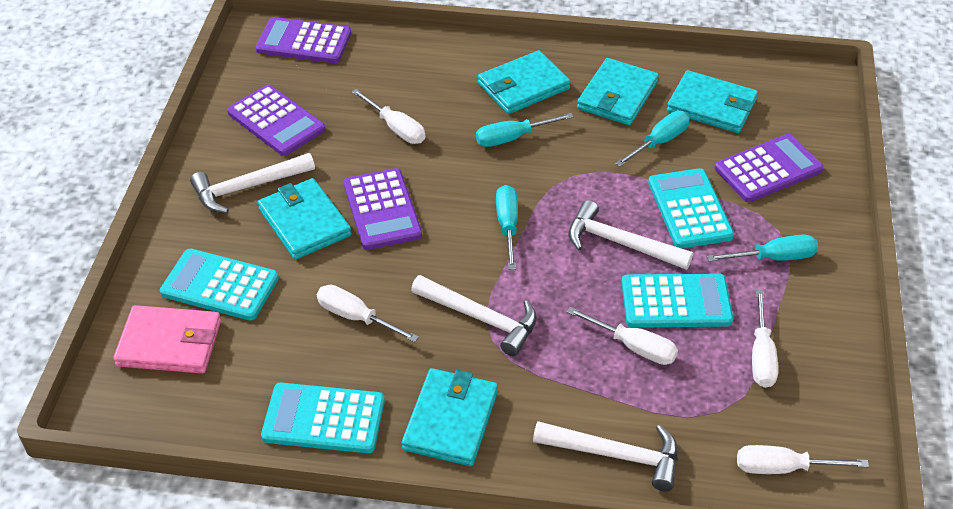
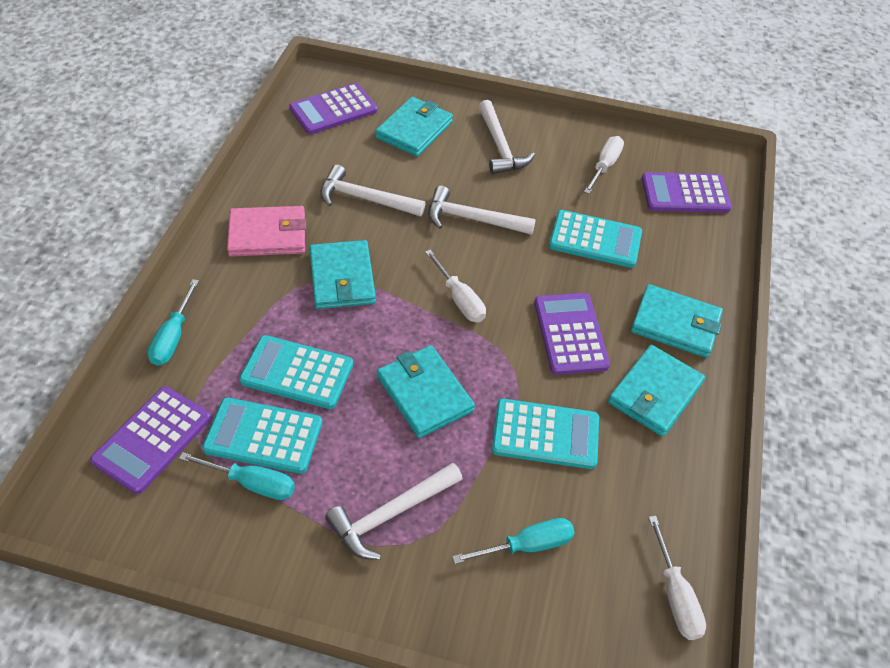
turquoise screwdriver: [476,113,574,147] [496,185,518,270] [615,111,690,167] [707,235,818,262] = 4 -> [147,279,199,366] [179,452,295,500] [452,518,575,564] = 3
white screwdriver: [317,285,419,342] [352,89,425,144] [567,307,678,365] [737,445,869,474] [752,290,778,388] = 5 -> [425,250,486,322] [584,136,624,194] [648,516,706,640] = 3

